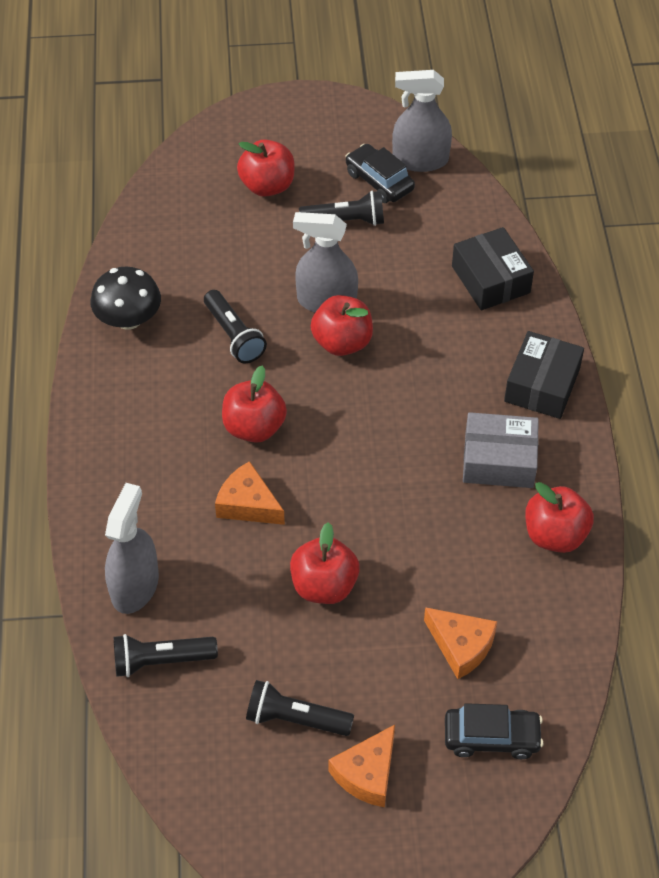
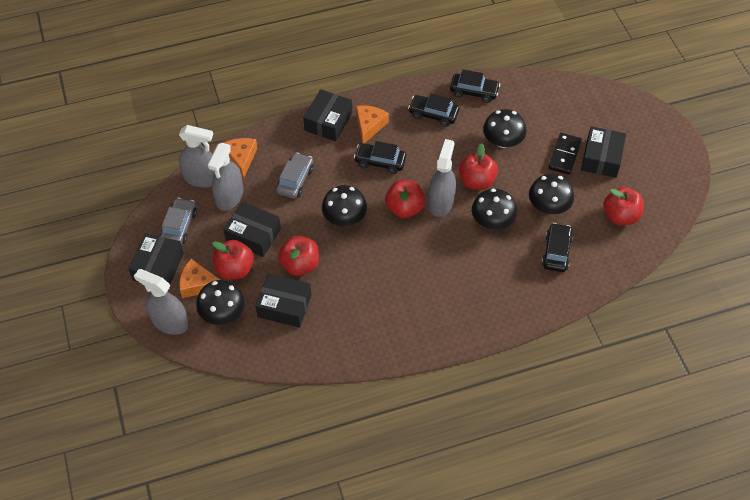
black box: [452,227,534,310] [504,331,584,419] = 2 -> [128,233,184,284] [223,202,281,257] [255,274,312,328] [303,89,352,141] [581,126,626,178] = 5
black car: [345,144,415,203] [445,703,543,759] = 2 -> [354,141,406,174] [408,94,459,127] [450,70,500,103] [542,223,573,272] = 4
black domino: none = 0 -> [548,133,582,175] = 1
black flashlight: [114,634,218,677] [204,290,267,363] [246,680,354,736] [299,191,384,226] = 4 -> none = 0
black mushroom: [91,266,161,330] = 1 -> [196,280,245,325] [322,185,367,226] [472,189,517,230] [483,109,526,148] [529,174,574,214] = 5
grey box: [463,412,539,488] = 1 -> none = 0
grey car: none = 0 -> [160,197,197,244] [276,153,314,199] = 2
grey spray bottle: [105,483,159,614] [293,212,358,313] [392,70,452,172] = 3 -> [134,269,189,335] [179,125,215,188] [208,143,243,211] [428,139,456,217] = 4

